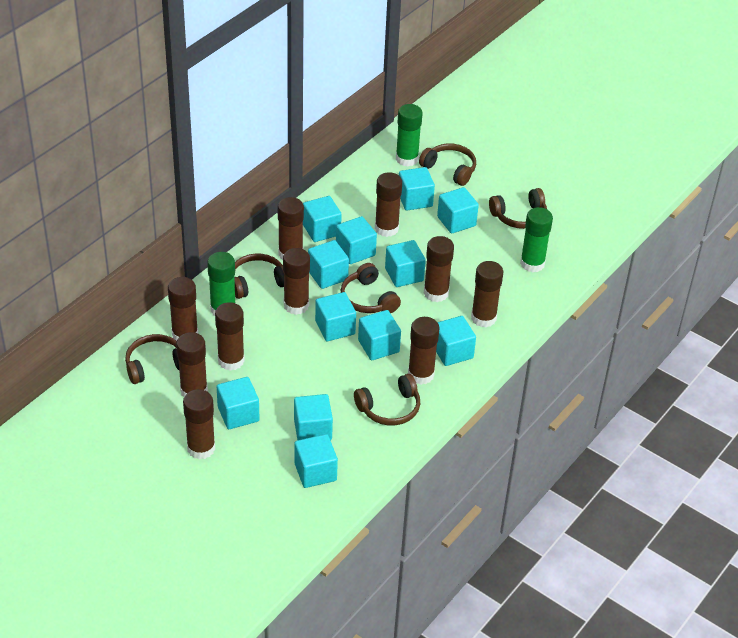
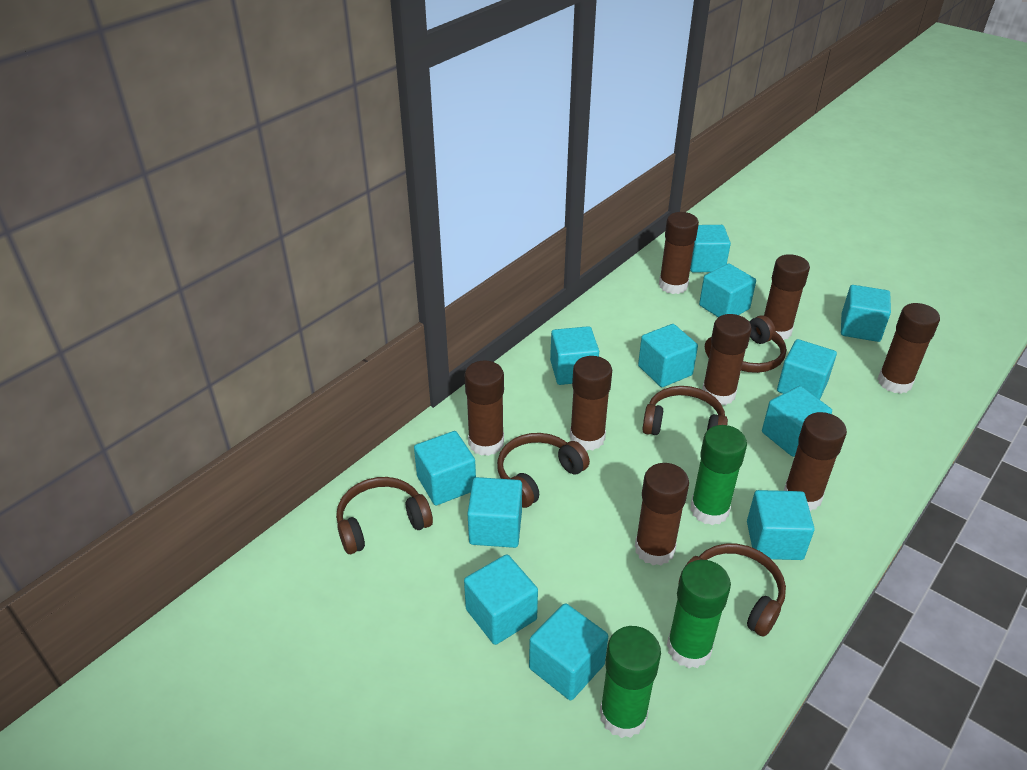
brown glue stick: [168,277,198,341] [176,332,208,397] [183,389,215,460] [215,302,245,371] [278,197,304,260] [283,248,310,315] [375,172,402,237] [408,317,439,385] [424,236,454,302] [471,261,503,328] = 10 -> [465,360,504,456] [570,356,612,451] [635,463,689,565] [659,212,699,294] [702,314,752,405] [764,254,810,340] [784,412,847,511] [878,303,940,394] = 8
brown headphones: [125,334,179,384] [234,253,284,299] [341,263,401,313] [354,374,420,425] [419,143,476,186] [489,188,547,229] = 6 -> [336,477,433,554] [497,433,590,508] [642,386,728,435] [679,543,786,637] [705,315,786,373] = 5

